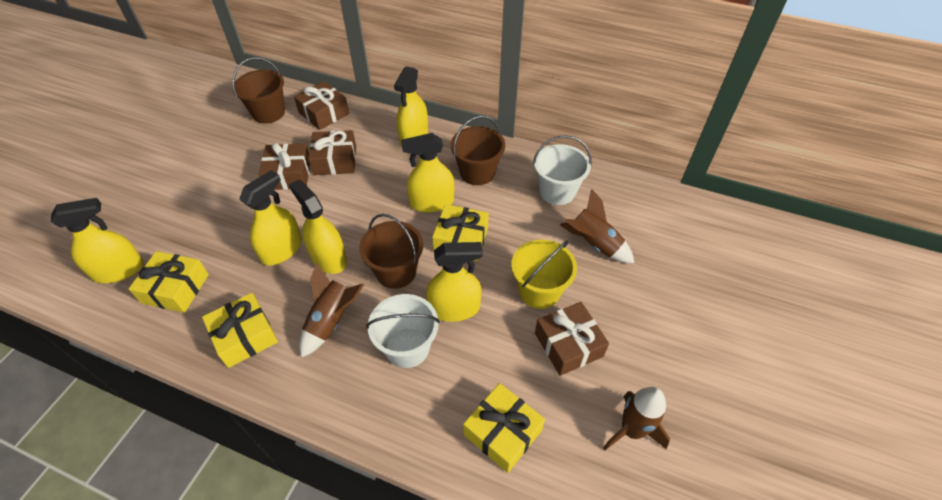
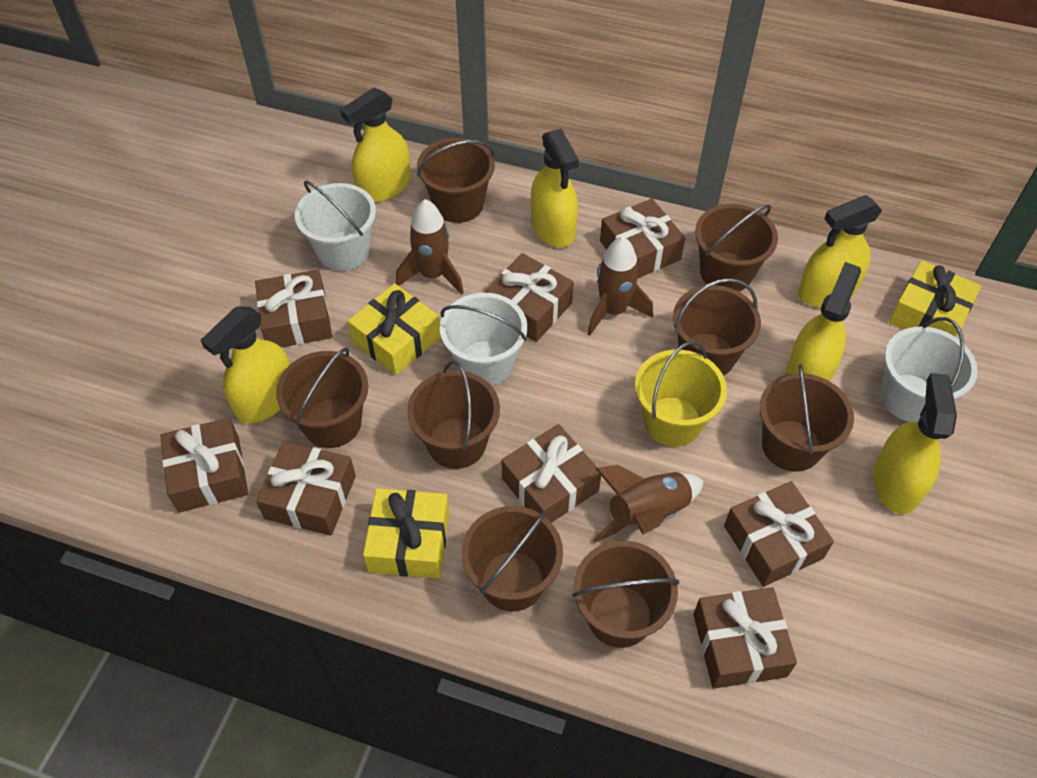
brown bucket: [232,57,285,124] [359,214,423,289] [450,116,505,185] = 3 -> [276,348,368,448] [407,361,500,469] [417,138,495,223] [462,506,563,612] [572,541,680,648] [673,278,761,376] [695,204,778,292] [759,364,854,472] = 8
brown gift: [259,143,310,190] [294,81,349,130] [308,130,356,175] [535,302,609,376] = 4 -> [160,418,248,513] [255,270,332,348] [256,441,356,536] [485,253,574,342] [501,424,601,523] [600,199,685,279] [693,587,797,689] [724,481,834,587] = 8
white bucket: [366,294,440,368] [533,135,592,205] = 2 -> [295,181,376,271] [440,293,527,386] [881,317,978,422] = 3
yellow gift: [129,251,209,313] [202,293,278,368] [432,204,489,261] [463,383,545,473] = 4 -> [348,283,441,376] [363,488,450,578] [888,260,981,337] = 3

